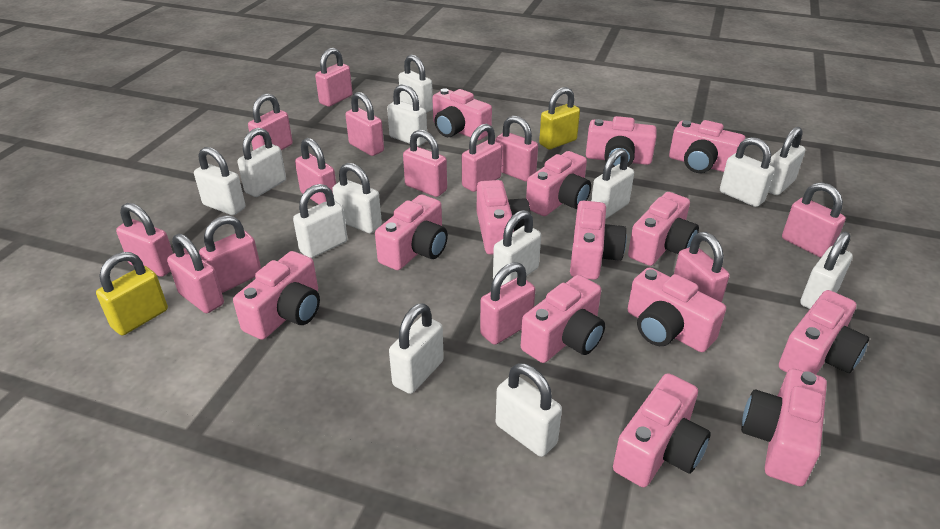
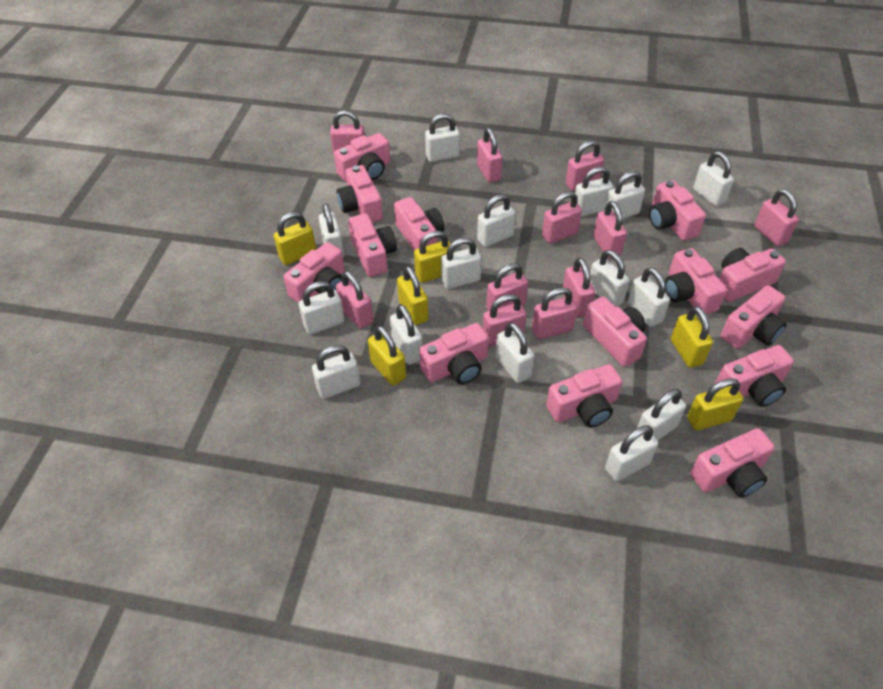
pink padlock: [116,203,173,277] [167,234,224,313] [199,215,261,293] [248,93,293,150] [295,138,336,204] [315,48,353,107] [345,92,384,156] [403,130,447,197] [462,124,502,192] [480,262,535,345] [495,116,538,182] [674,232,729,302] [782,182,846,258] = 13 -> [330,111,365,155] [336,271,373,329] [477,128,503,183] [483,294,526,346] [486,263,528,311] [532,287,577,339] [542,191,582,244] [563,258,595,317] [565,140,604,191] [593,201,627,259] [754,189,799,246] = 11
white padlock: [194,147,245,215] [238,128,286,197] [293,184,347,258] [332,163,382,233] [387,84,427,146] [389,303,444,394] [398,55,433,113] [493,210,541,285] [496,363,562,457] [591,149,634,218] [720,137,775,207] [768,127,806,195] [800,232,853,309] = 13 -> [299,281,344,335] [312,345,360,399] [319,203,344,258] [390,304,423,365] [425,114,460,162] [441,238,482,289] [477,194,515,247] [495,322,534,383] [575,167,613,217] [590,250,630,307] [604,171,645,219] [605,425,658,482] [628,267,670,327] [637,389,686,440] [693,151,734,207] = 15
yellow padlock: [96,252,168,335] [539,87,580,149] = 2 -> [274,212,316,265] [368,326,406,386] [397,266,429,325] [414,231,450,283] [671,306,713,368] [687,378,743,430] = 6

